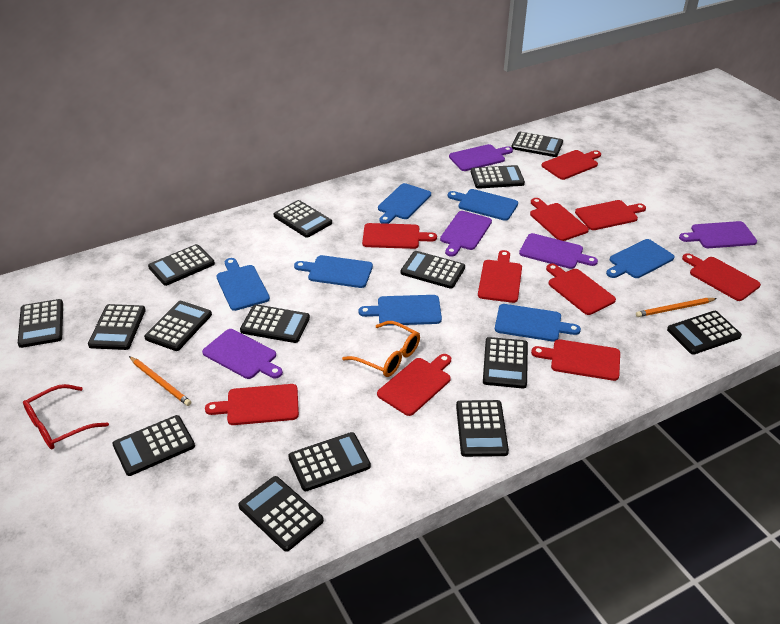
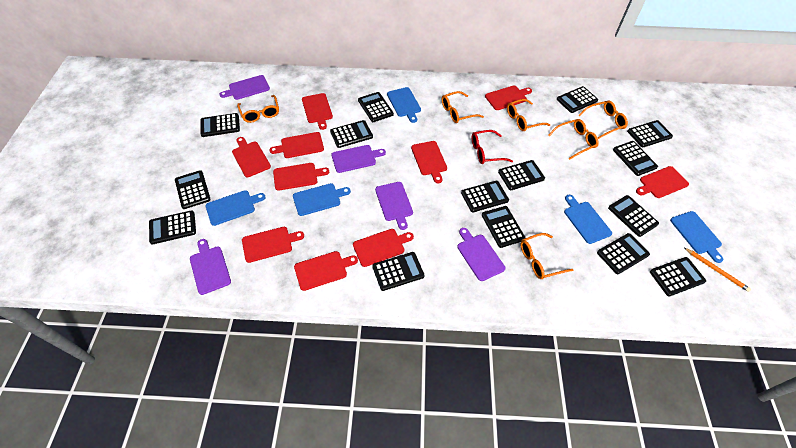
blue cutting board: [216,258,270,311] [294,255,373,288] [359,295,442,326] [378,183,431,224] [448,189,518,221] [495,304,581,342] [606,239,675,278] = 7 -> [205,190,266,226] [293,183,351,216] [387,87,421,123] [564,195,612,244] [670,211,723,263] = 5
orange glasses: [342,321,420,377] = 1 -> [237,95,279,123] [442,91,484,123] [507,99,550,131] [521,233,574,279] [548,119,598,160] [578,101,628,139] = 6
orange pencil: [129,356,191,406] [636,298,717,317] = 2 -> [685,248,751,292] = 1

